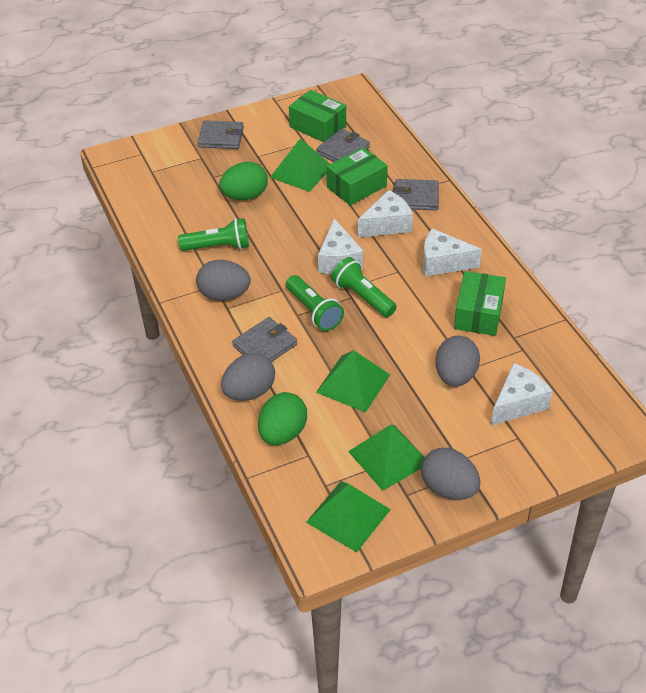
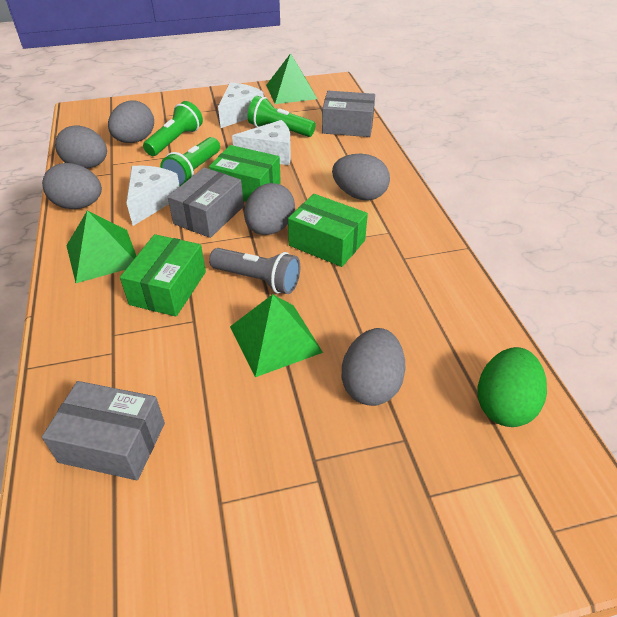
green egg: [219,162,268,200] [258,392,307,445] = 2 -> [478,347,547,427] = 1
green pyramid: [270,139,330,192] [306,481,391,552] [316,350,390,412] [348,425,425,491] = 4 -> [66,211,136,283] [230,294,323,377] [266,53,317,104] = 3
grey box: none = 0 -> [42,381,165,480] [168,167,244,238] [322,91,375,137] = 3
grey egg: [196,260,251,301] [221,353,275,401] [421,448,480,500] [435,336,480,387] = 4 -> [42,163,102,209] [55,126,107,168] [108,100,154,143] [244,183,295,235] [332,154,390,201] [342,328,405,406] = 6
grey flashlight: none = 0 -> [209,248,300,294] = 1
grey wallet: [198,120,244,149] [232,317,297,362] [316,129,370,162] [393,179,439,210] = 4 -> none = 0
white cheese: [318,218,363,274] [358,190,413,237] [423,228,482,276] [491,363,553,425] = 4 -> [126,166,180,226] [218,82,264,128] [232,120,291,165] = 3

